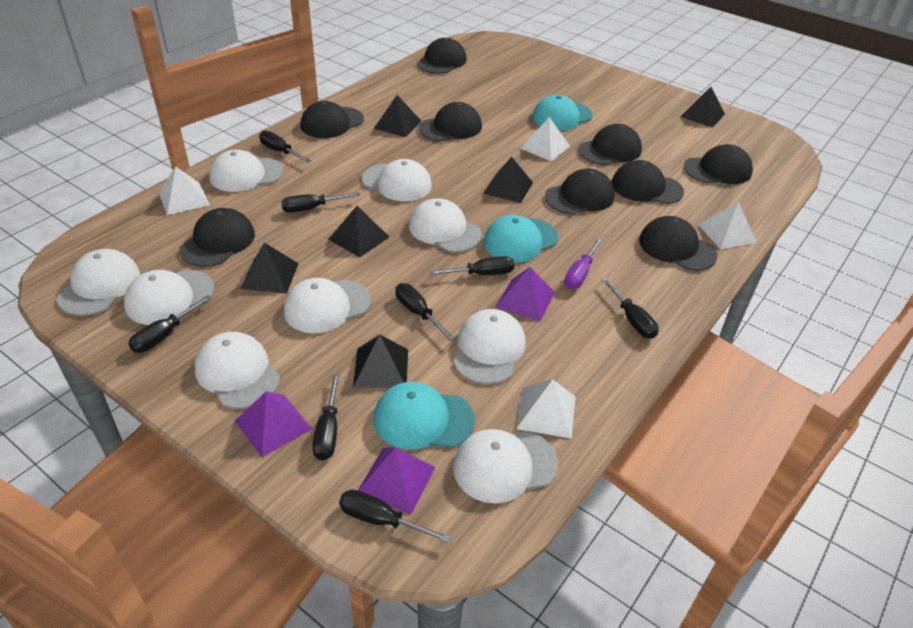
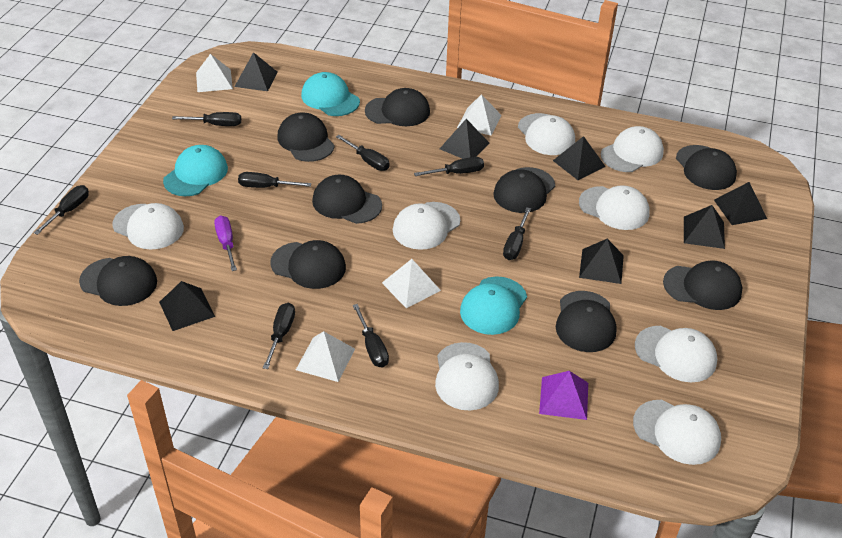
black pyramid: [241,243,299,293] [328,206,389,258] [353,335,408,388] [374,95,421,137] [483,157,533,203] [680,87,725,128] = 6 -> [159,281,215,331] [234,52,278,91] [440,119,489,159] [553,136,606,180] [579,239,624,284] [684,205,725,249] [714,182,767,225] = 7
purple pyramid: [235,391,312,457] [358,447,435,514] [496,267,555,321] = 3 -> [539,371,588,420] = 1
white cap: [57,249,140,316] [124,270,214,325] [194,332,280,409] [210,150,284,192] [284,278,371,333] [362,159,432,201] [409,198,482,252] [453,429,558,504] [454,309,526,384] = 9 -> [112,203,184,250] [393,202,460,250] [435,342,499,410] [518,113,575,155] [579,185,650,230] [601,126,664,172] [633,400,721,465] [635,326,717,382] = 8

